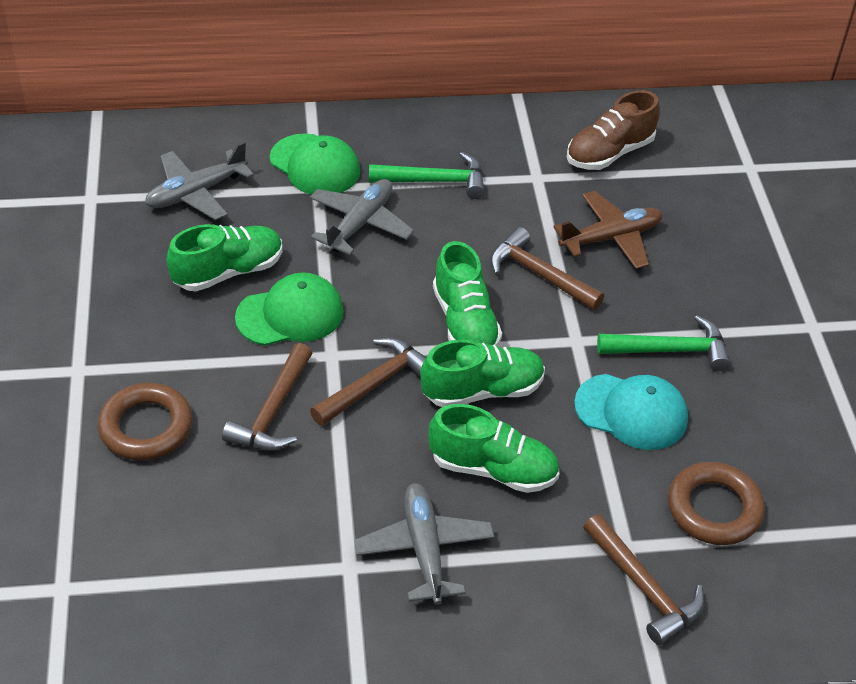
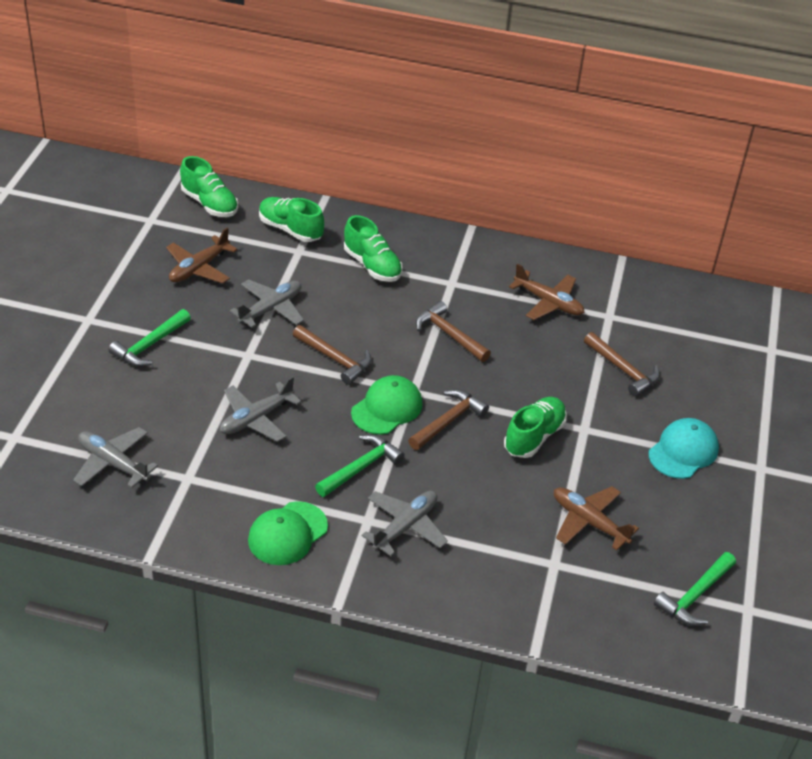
brown plane: [554,191,663,269] = 1 -> [166,227,238,283] [509,264,584,320] [554,486,639,551] = 3
brown ring: [98,383,193,460] [668,462,765,545] = 2 -> none = 0
brown shoe: [567,90,660,170] = 1 -> none = 0
green hammer: [369,152,485,199] [597,315,730,371] = 2 -> [108,309,191,367] [315,434,405,497] [654,552,736,626] = 3
grey plane: [145,142,254,220] [310,179,414,255] [354,483,495,605] = 3 -> [73,427,158,488] [220,376,301,442] [230,279,304,328] [362,491,448,556] = 4

